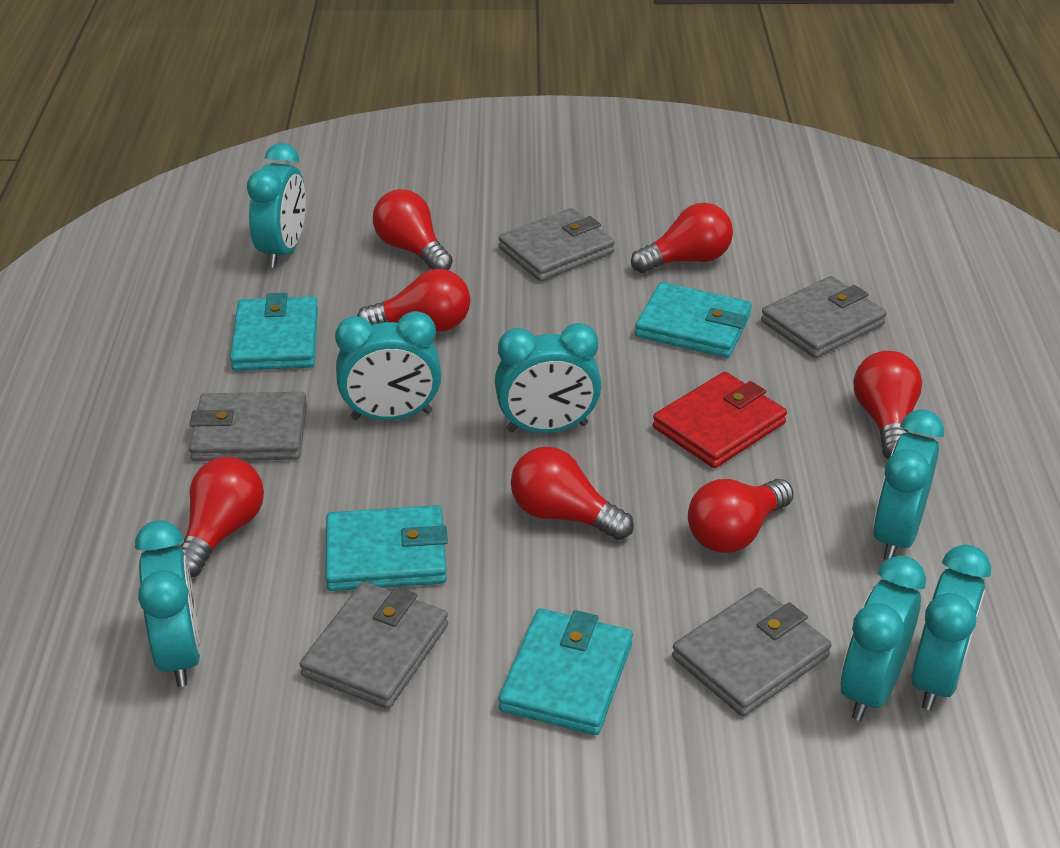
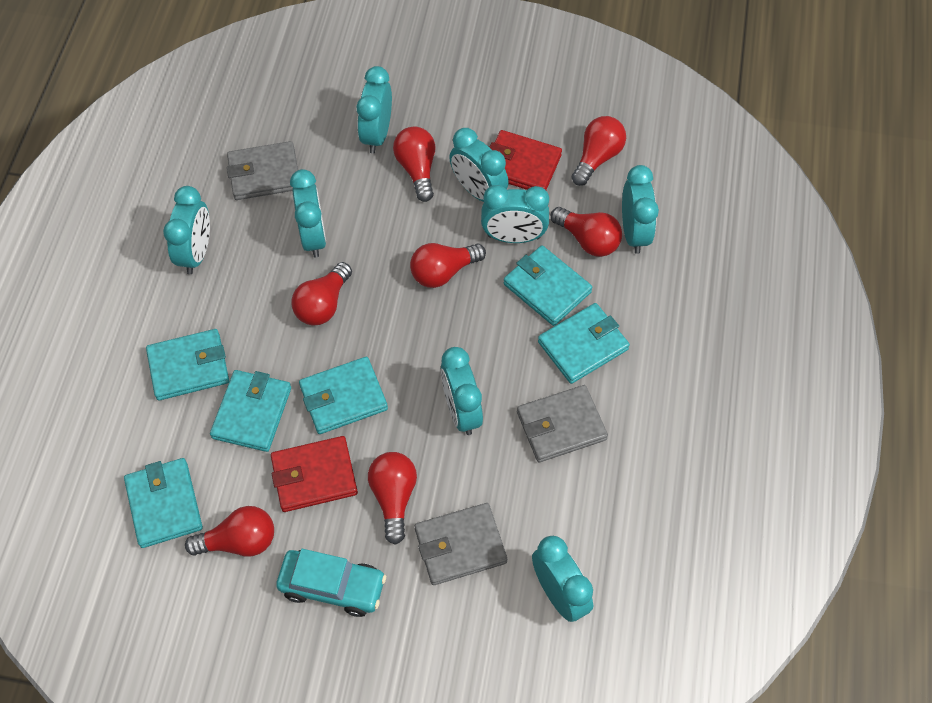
grey wallet: [189,392,307,461] [300,582,448,709] [499,208,615,281] [672,588,831,716] [761,276,887,358] = 5 -> [227,141,298,200] [414,503,507,585] [517,385,608,463] = 3
red wallet: [653,372,787,468] = 1 -> [271,436,358,512] [489,130,562,190] = 2
turquoise car: none = 0 -> [276,549,386,617] = 1
turquoise clock: [135,520,201,687] [247,143,306,268] [335,311,441,420] [495,323,601,433] [841,555,926,721] [873,409,944,560] [911,545,991,711] = 7 -> [163,186,210,274] [290,169,326,258] [357,66,392,153] [441,347,483,435] [449,128,509,202] [481,185,549,243] [532,536,593,622] [622,165,659,254] = 8
turquoise wallet: [230,293,318,371] [326,505,448,591] [499,608,633,735] [635,282,752,358] = 4 -> [124,458,203,548] [146,329,229,401] [210,370,291,452] [299,357,388,434] [503,245,593,326] [538,303,630,384] = 6

